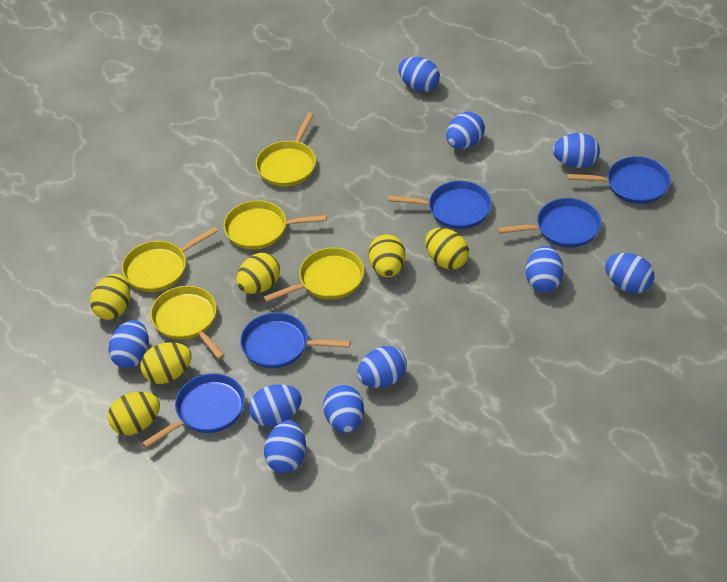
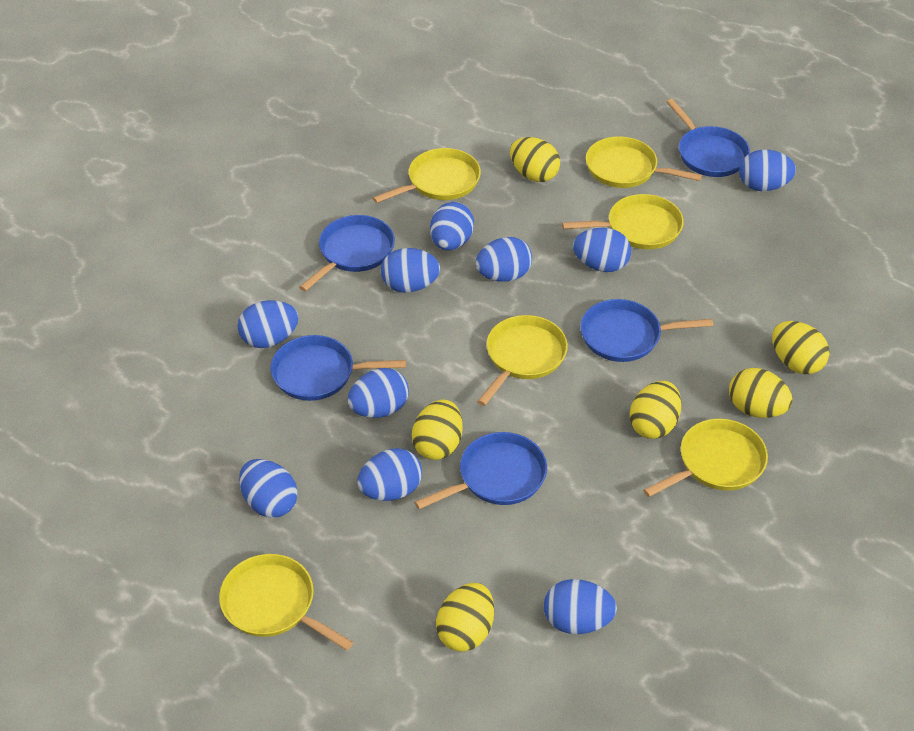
yellow pan: [122,227,218,292] [150,286,225,359] [224,200,327,250] [256,113,316,187] [264,247,364,302] = 5 -> [219,554,353,650] [373,148,481,203] [477,315,568,406] [562,194,684,249] [586,136,702,188] [643,419,768,497] = 6

